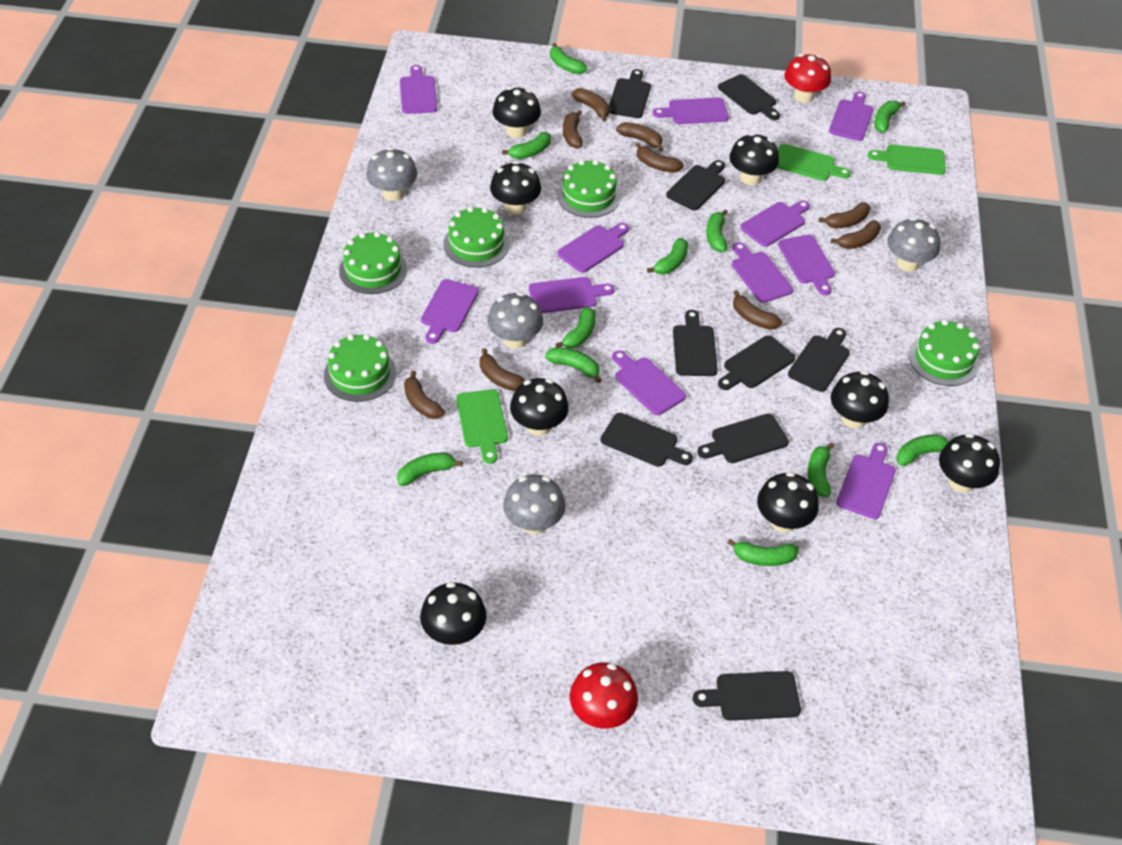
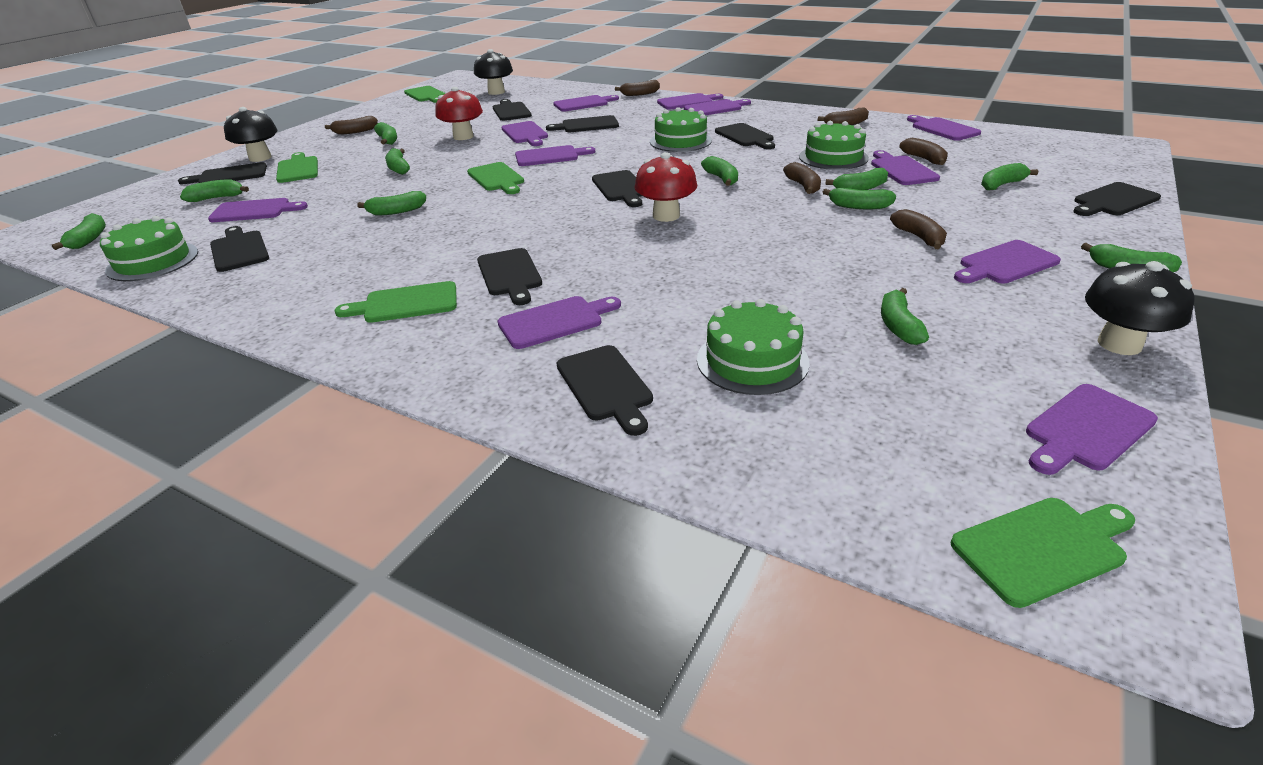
black mushroom: [420,582,487,646] [490,161,541,215] [493,87,541,138] [510,378,569,436] [729,133,779,185] [757,472,819,533] [831,371,889,429] [939,433,1000,493] = 8 -> [224,107,277,162] [474,49,513,95] [1085,261,1195,355] = 3
brown banana: [404,371,445,419] [480,348,525,391] [563,110,583,148] [572,88,610,122] [616,122,664,151] [636,143,684,173] [733,290,782,330] [819,202,870,228] [831,220,881,249] = 9 -> [325,116,378,135] [615,80,660,96] [783,162,821,194] [818,107,869,125] [890,209,947,249] [899,138,948,165] = 6
green cake: [324,334,396,402] [339,232,407,294] [443,207,510,268] [557,160,621,218] [909,320,979,386] = 5 -> [100,216,198,281] [650,107,712,152] [697,299,810,395] [799,121,869,170] = 4
green cutting board: [456,389,508,464] [777,144,851,181] [868,144,946,175] = 3 -> [276,152,318,183] [335,281,457,323] [404,86,445,103] [467,162,524,194] [951,498,1135,608] = 5
grey mushroom: [366,147,417,201] [488,292,543,349] [503,474,565,534] [887,217,940,272] = 4 -> none = 0

